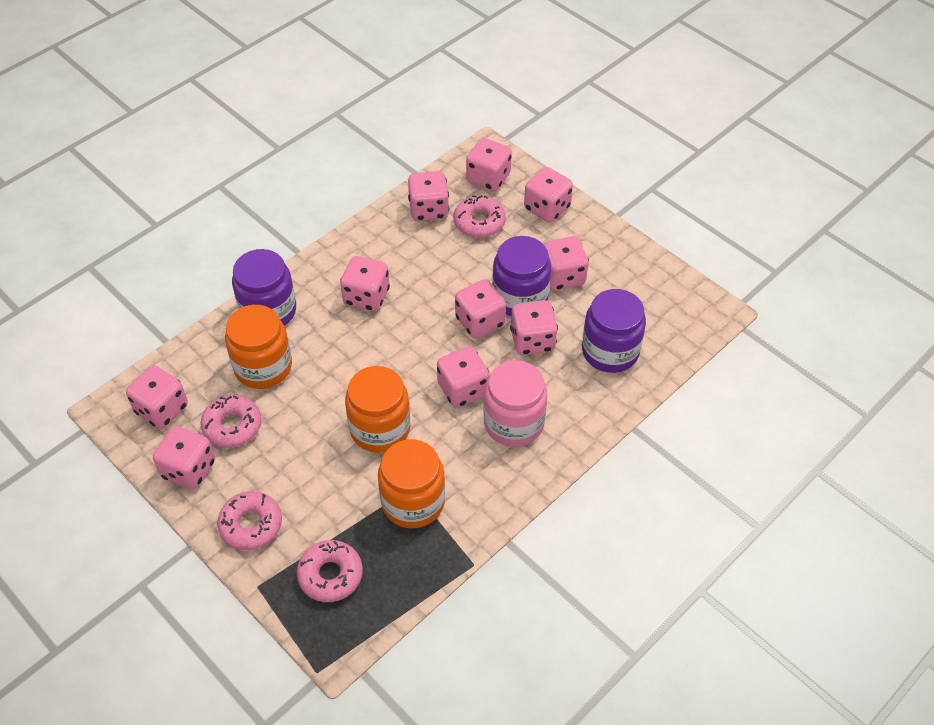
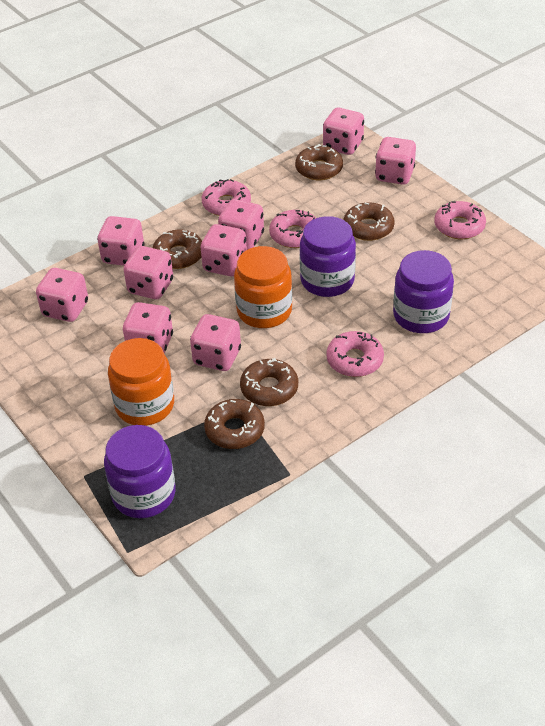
brown donut: none = 0 -> [153,230,202,269] [204,399,265,449] [240,358,298,406] [295,144,343,180] [344,202,395,241] = 5
orange jar: [225,305,292,389] [345,366,410,453] [378,439,445,528] = 3 -> [108,338,174,426] [234,246,292,328] = 2
pink dice: [126,365,188,429] [153,426,215,490] [340,256,390,311] [408,171,449,221] [437,346,489,408] [455,279,506,339] [466,138,512,191] [510,300,558,355] [524,167,573,222] [544,236,589,291] = 10 -> [36,268,88,322] [97,216,144,266] [123,246,173,299] [123,302,173,354] [190,314,241,371] [201,224,247,276] [218,199,264,250] [323,108,364,155] [375,137,416,185] = 9
pink jar: [483,360,547,447] = 1 -> none = 0

